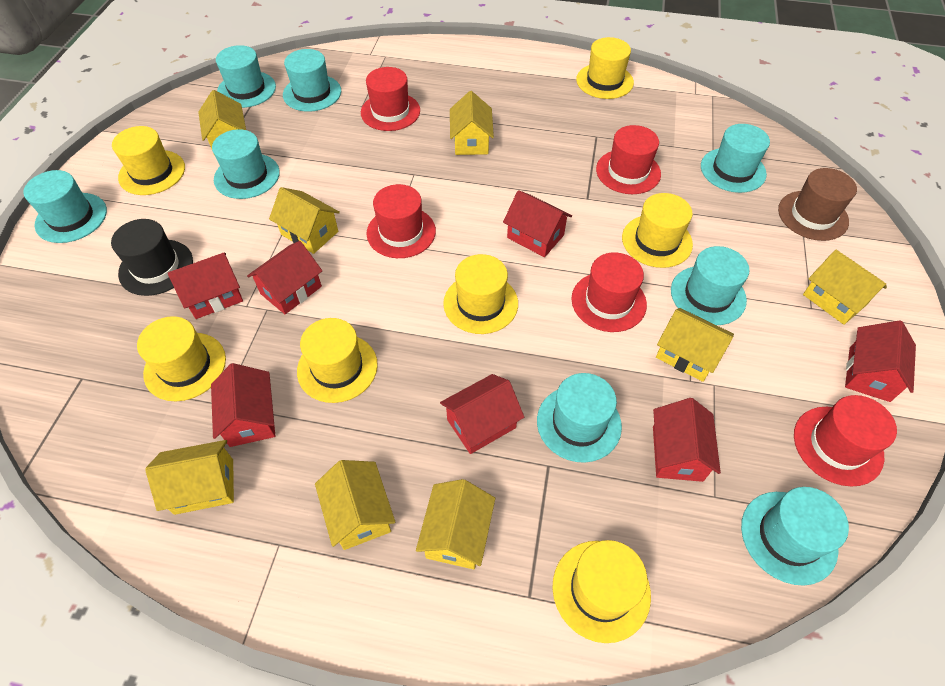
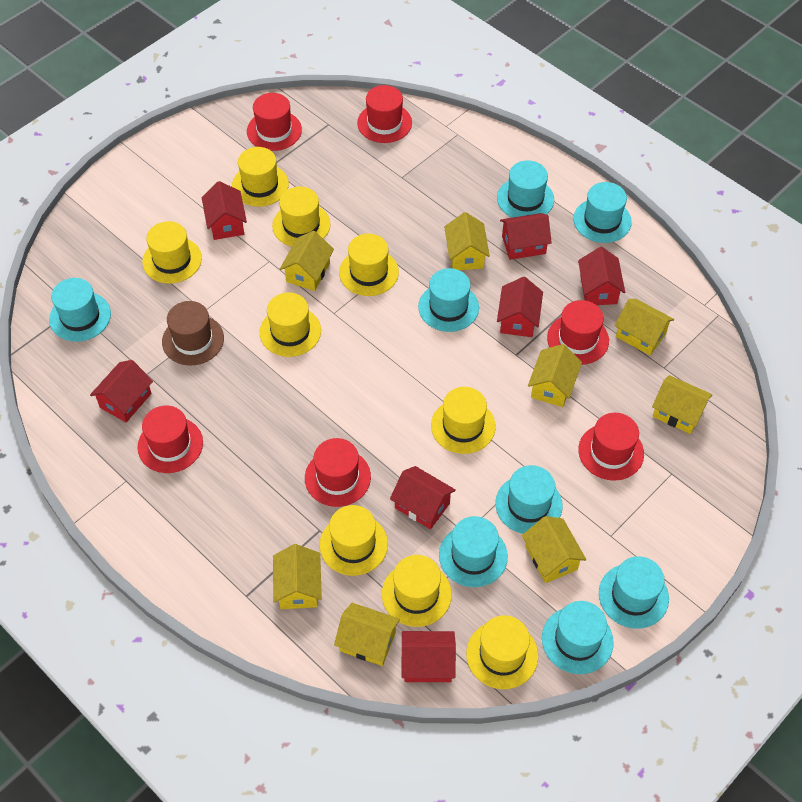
black hat: [111,219,193,296] = 1 -> none = 0
red hat: [361,67,420,131] [366,184,436,258] [571,252,647,332] [596,125,661,194] [794,395,897,487] = 5 -> [137,406,203,473] [247,93,302,151] [305,438,371,507] [357,85,412,143] [547,300,609,365] [578,413,644,481] = 6
yellow hat: [112,126,185,195] [137,316,226,401] [297,318,378,403] [443,254,518,334] [552,540,651,643] [576,37,634,99] [622,193,693,268] = 7 -> [142,221,202,284] [232,147,289,207] [260,292,321,357] [272,187,331,247] [319,505,388,576] [339,234,399,296] [382,555,452,627] [431,387,496,454] [466,615,538,689] = 9

